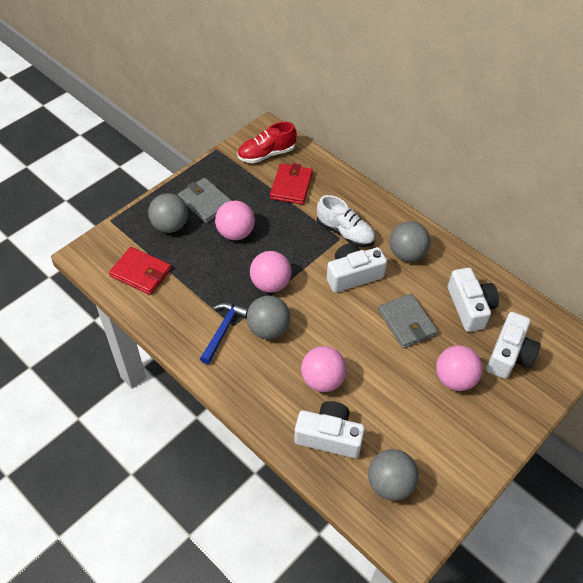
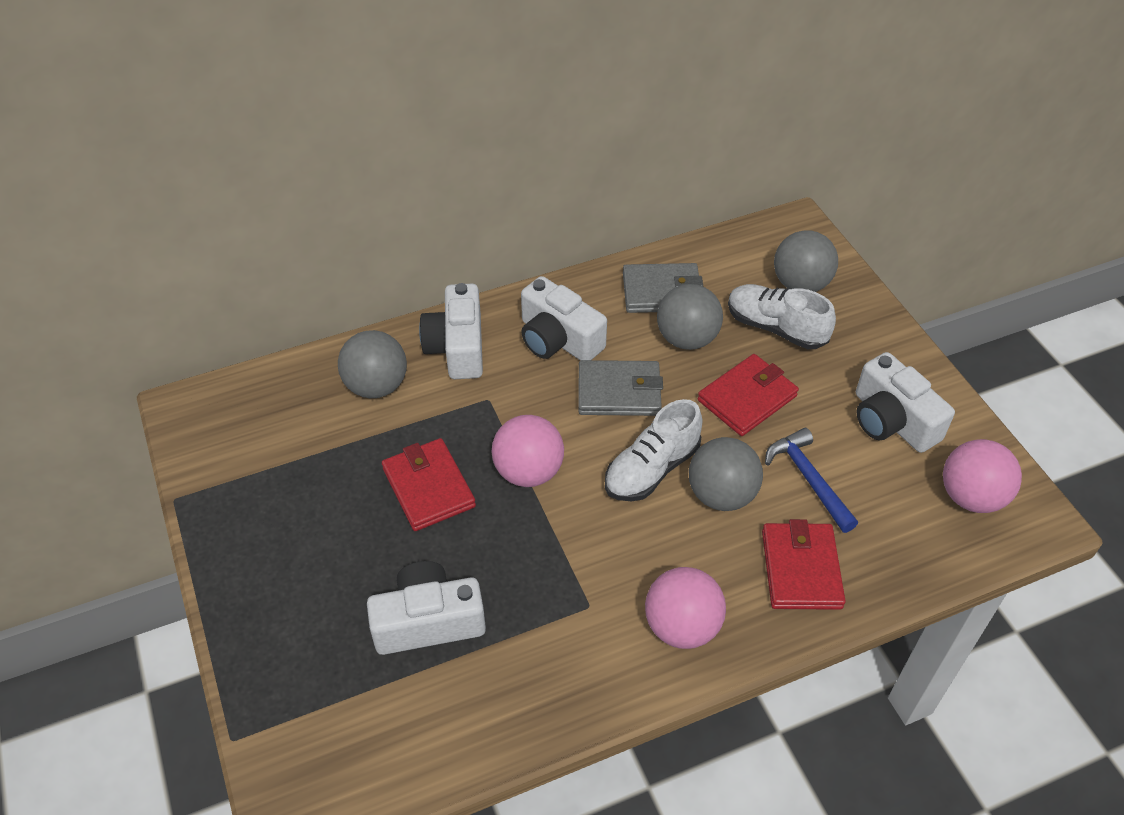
pink ball: [215,200,255,240] [250,251,292,293] [301,346,347,392] [436,345,483,391] = 4 -> [492,415,564,487] [645,567,726,649] [943,439,1022,513] = 3
red shoe: [238,122,297,163] = 1 -> none = 0
red wallet: [109,247,171,295] [270,163,313,205] = 2 -> [382,438,476,531] [698,354,799,436] [762,519,846,610] = 3
white shoe: [317,195,375,247] = 1 -> [605,399,703,501] [728,284,836,349] = 2

